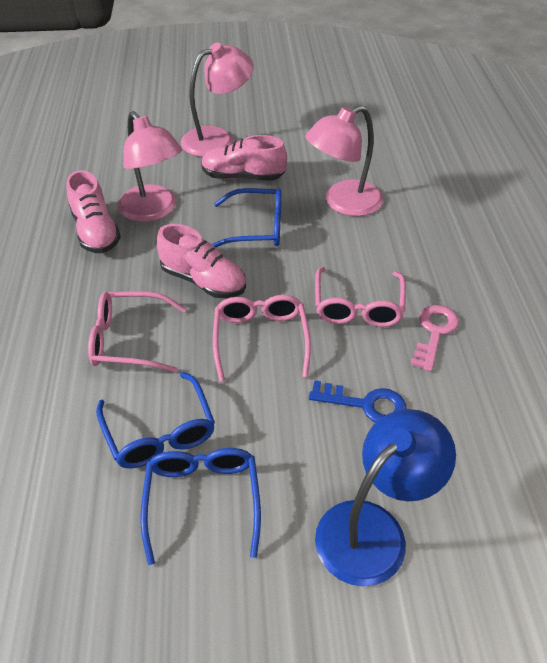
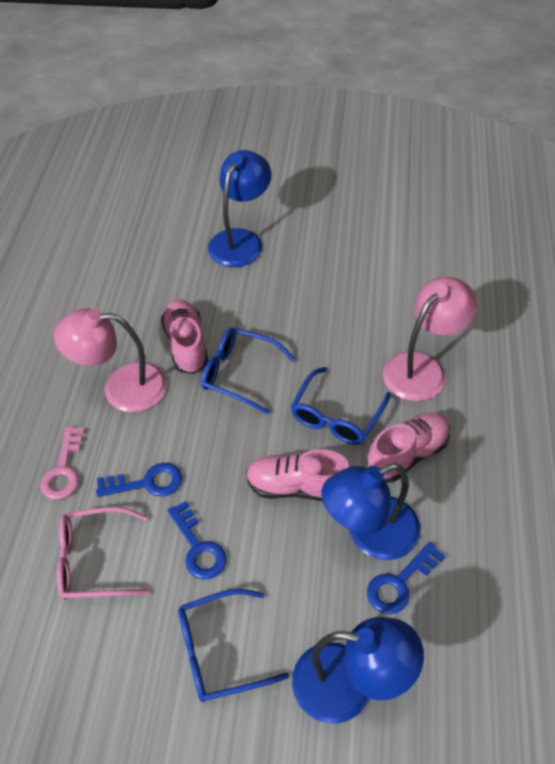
blue key: [309,380,407,423] = 1 -> [96,463,182,497] [168,501,227,580] [367,542,445,614] = 3
blue lamp: [315,409,456,587] = 1 -> [208,150,272,267] [292,617,424,724] [322,463,421,560] = 3
pink glasses: [88,291,186,373] [213,295,311,382] [315,267,406,327] = 3 -> [57,507,149,600] = 1
pink lamp: [118,111,182,222] [181,43,254,157] [305,105,383,216] = 3 -> [54,308,167,412] [383,277,477,401] = 2

